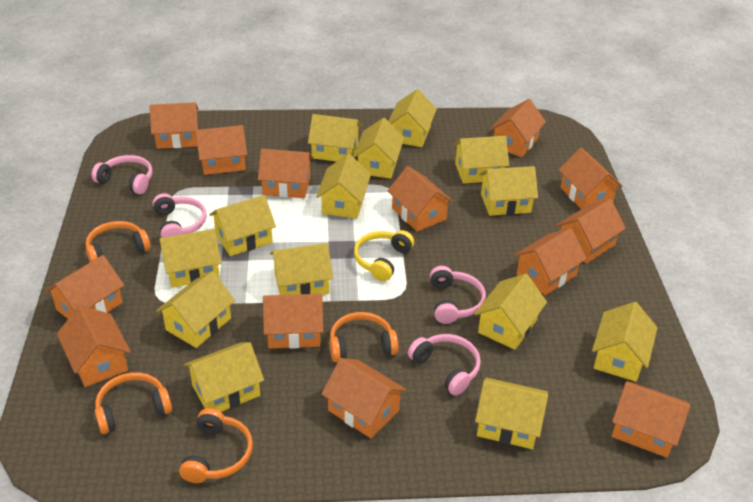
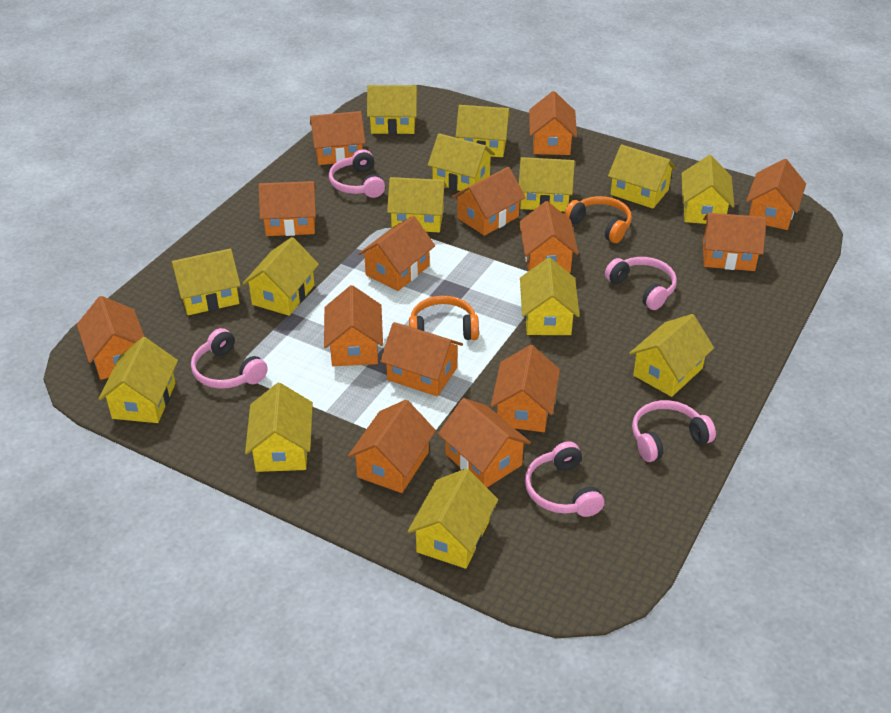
orange headphones: [85,221,151,262] [95,372,172,434] [179,408,253,483] [330,312,398,362] = 4 -> [409,296,479,340] [564,196,632,243] = 2
orange house: [45,255,124,319] [57,305,131,387] [149,102,198,149] [195,125,247,175] [258,149,313,198] [263,294,324,349] [321,358,407,439] [387,166,454,232] [489,99,546,157] [514,228,587,296] [556,199,626,264] [559,148,623,209] [612,381,691,458] = 13 -> [77,296,145,380] [258,181,317,236] [310,111,365,165] [324,285,383,366] [348,400,436,493] [358,216,435,291] [380,322,463,397] [438,398,531,487] [452,167,526,236] [491,345,560,432] [519,201,579,273] [529,91,577,155] [703,213,766,271] [746,159,806,230] = 14
pink headphones: [92,155,153,194] [153,193,207,238] [408,334,481,396] [430,266,486,324] = 4 -> [191,328,268,389] [329,149,385,198] [525,441,604,517] [605,257,677,310] [632,400,716,462] = 5
yellow headphones: [354,230,414,281] = 1 -> none = 0

